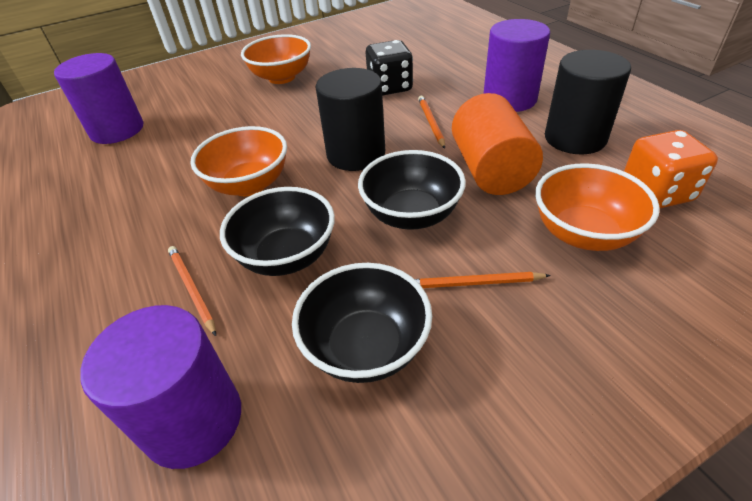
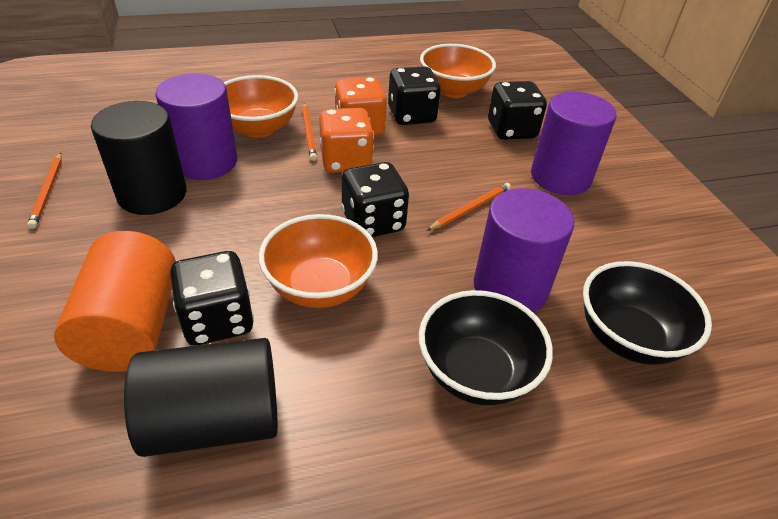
black bowl: [220,187,335,276] [292,263,432,383] [358,150,466,230] = 3 -> [419,290,553,405] [583,261,712,365] = 2
black dice: [366,40,413,96] = 1 -> [170,251,254,346] [341,162,409,237] [388,66,441,125] [488,81,547,140] = 4
orange dice: [624,130,718,208] = 1 -> [319,108,374,173] [334,77,387,136] = 2

